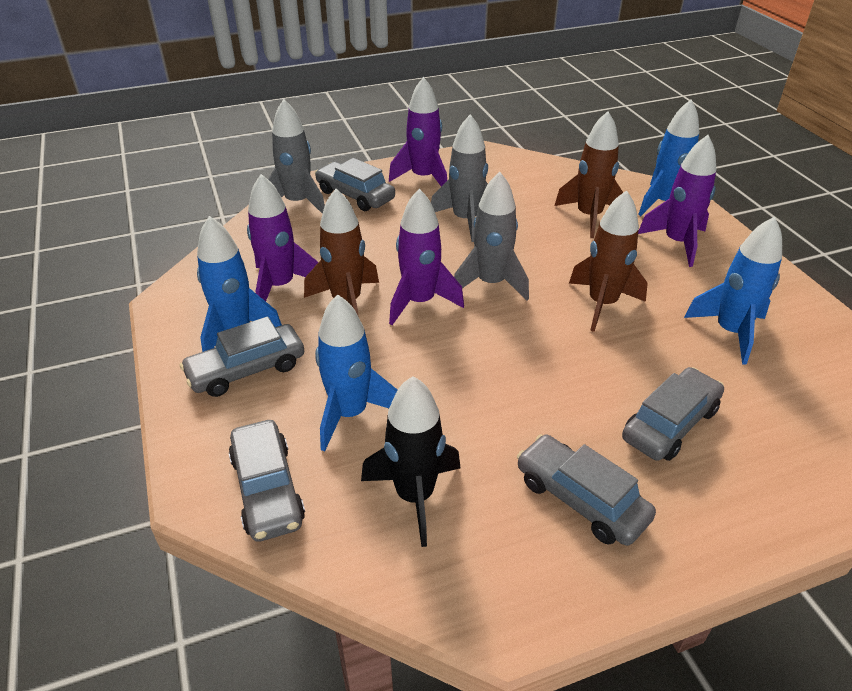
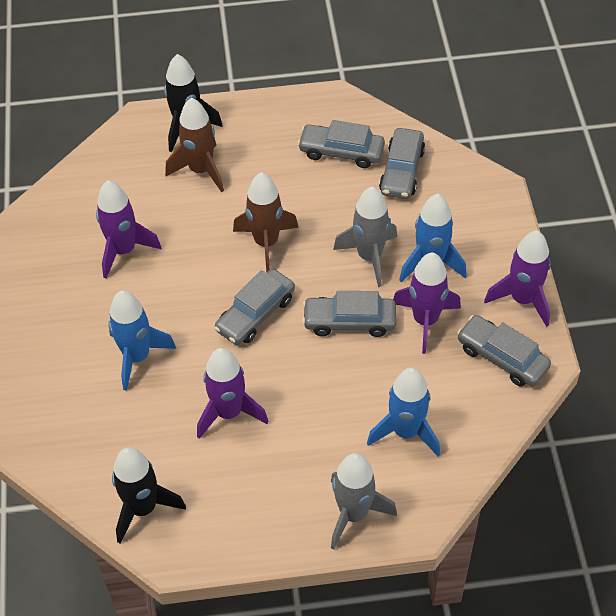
black rocket: [361,376,461,547] = 1 -> [112,447,186,544] [164,54,223,152] = 2
blue rocket: [197,216,282,352] [315,294,397,451] [638,100,699,216] [684,216,782,365] = 4 -> [108,290,176,391] [367,368,440,456] [399,194,467,282] = 3
brown rocket: [304,189,379,315] [555,111,623,238] [569,190,648,332] = 3 -> [165,98,224,192] [233,172,299,273] = 2
grey rocket: [268,99,325,214] [431,114,488,242] [454,172,529,300] = 3 -> [331,453,397,549] [333,186,397,287] = 2

